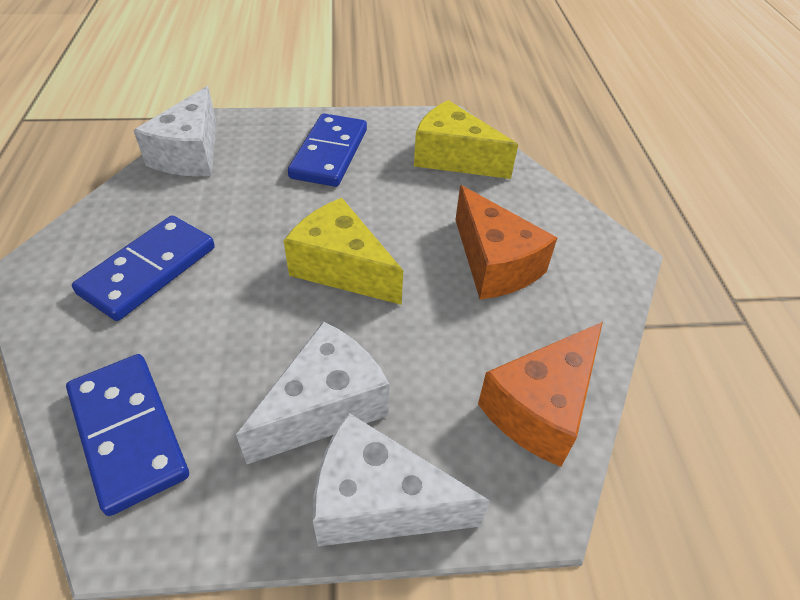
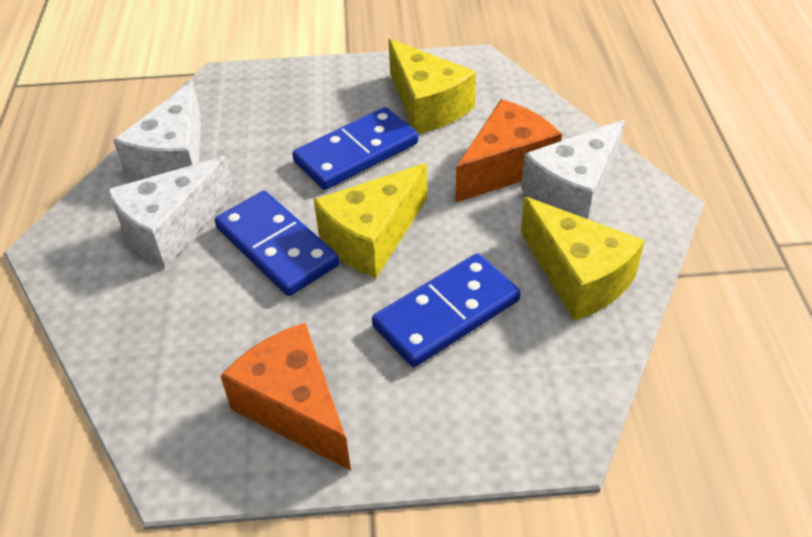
yellow cheese: [284,198,403,305] [414,100,518,179] = 2 -> [314,163,427,278] [388,39,476,134] [521,197,645,321] = 3

